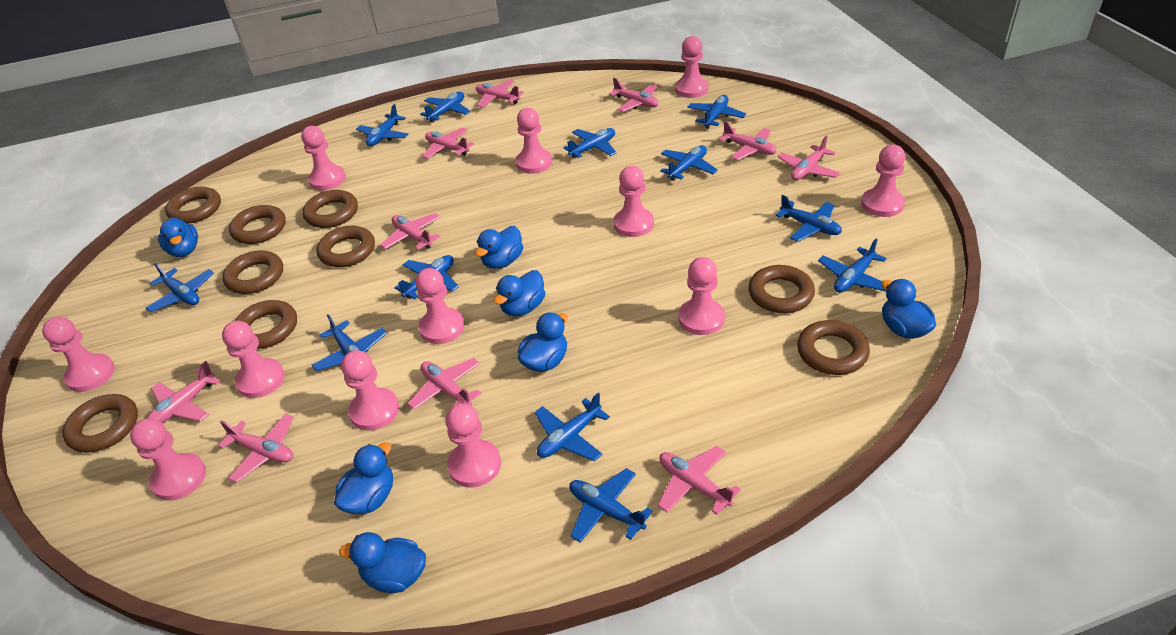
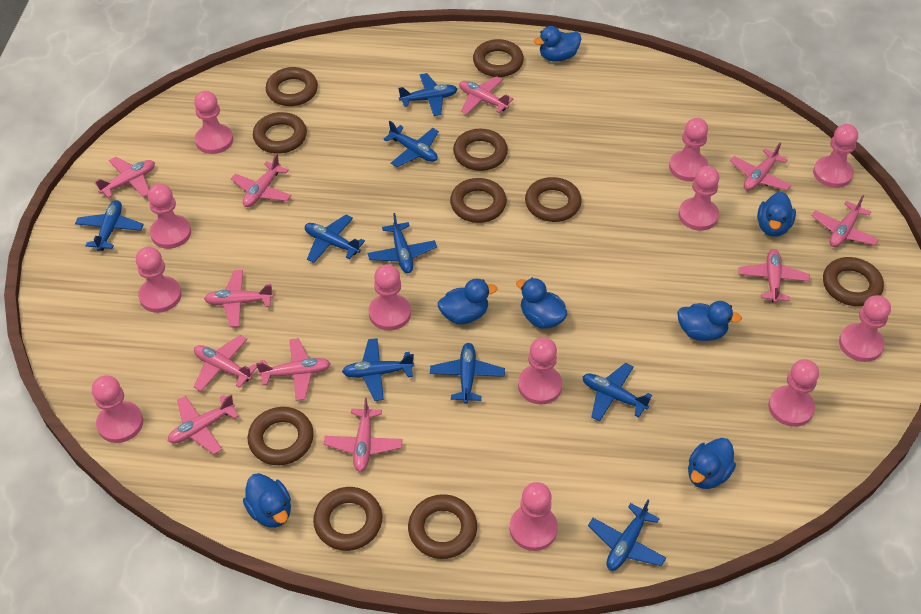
blue plane: [146,263,214,312] [312,314,387,371] [356,104,409,146] [395,255,459,300] [420,92,471,123] [535,393,610,461] [563,128,617,159] [569,468,653,543] [660,145,718,181] [687,95,746,129] [776,195,842,242] [818,239,887,293] = 12 -> [75,200,144,251] [305,215,365,263] [342,338,414,401] [368,213,437,273] [383,121,439,167] [398,73,457,116] [430,343,505,404] [582,363,652,421] [588,500,666,571] = 9
brown ring: [63,394,138,453] [165,187,221,224] [222,250,283,294] [229,205,286,244] [235,300,297,349] [303,190,358,228] [317,226,375,267] [748,265,815,313] [797,320,870,375] = 9 -> [248,407,314,465] [253,112,307,154] [266,67,318,106] [313,487,383,551] [408,494,477,559] [450,178,507,223] [453,129,508,171] [473,39,524,77] [525,177,582,222] [823,257,884,306] = 10
pink plane: [147,361,221,423] [218,414,294,483] [380,213,440,250] [408,358,481,410] [422,128,474,159] [476,80,524,108] [609,78,659,112] [658,446,741,515] [719,121,777,160] [777,136,840,180] = 10 -> [95,157,155,198] [168,395,239,454] [194,335,257,391] [204,270,274,327] [231,154,291,207] [256,338,331,401] [324,398,403,472] [459,76,514,114] [730,143,792,191] [738,249,810,303] [812,195,879,247] = 11

